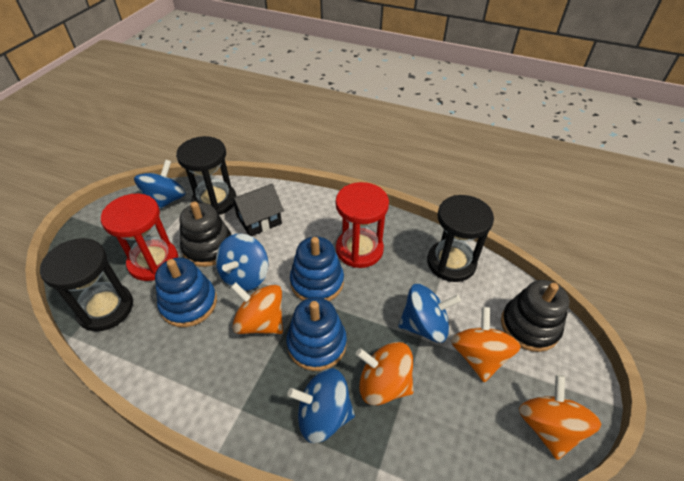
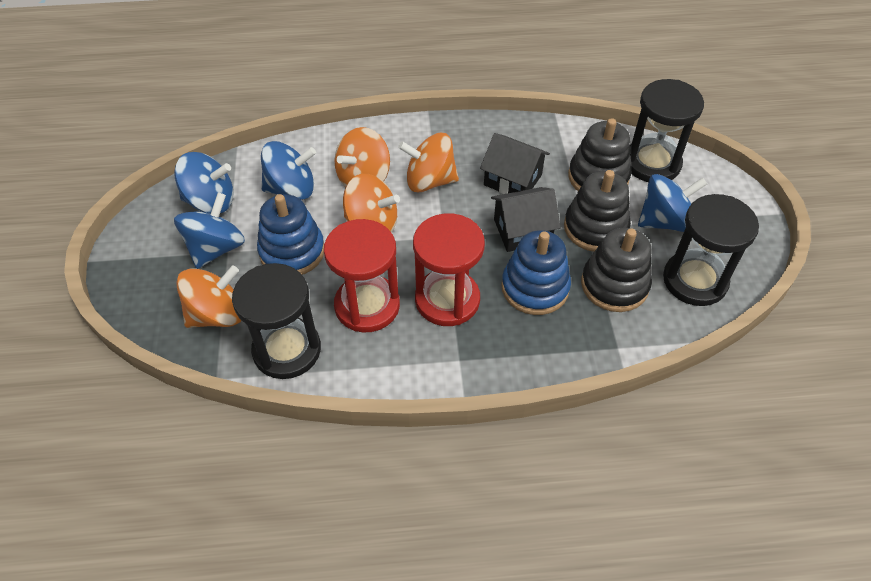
black house: [230,184,284,236] = 1 -> [480,133,550,194] [491,187,561,252] = 2
black stacking toy: [179,202,231,267] [501,280,569,352] = 2 -> [564,170,631,252] [568,118,632,191] [581,228,652,312] = 3
blue stacking toy: [155,257,217,327] [286,297,347,371] [290,237,344,301] = 3 -> [257,194,324,275] [501,230,571,315] = 2

